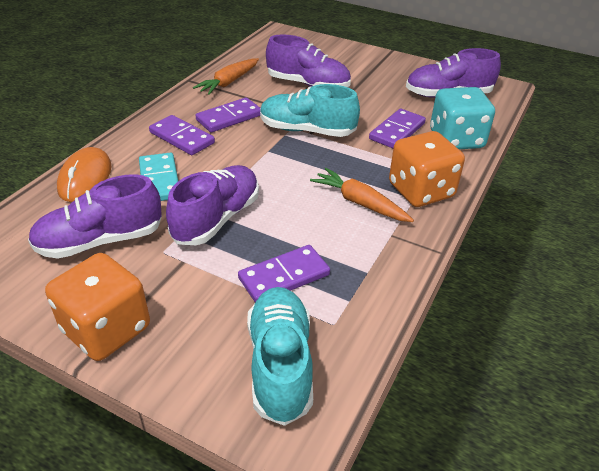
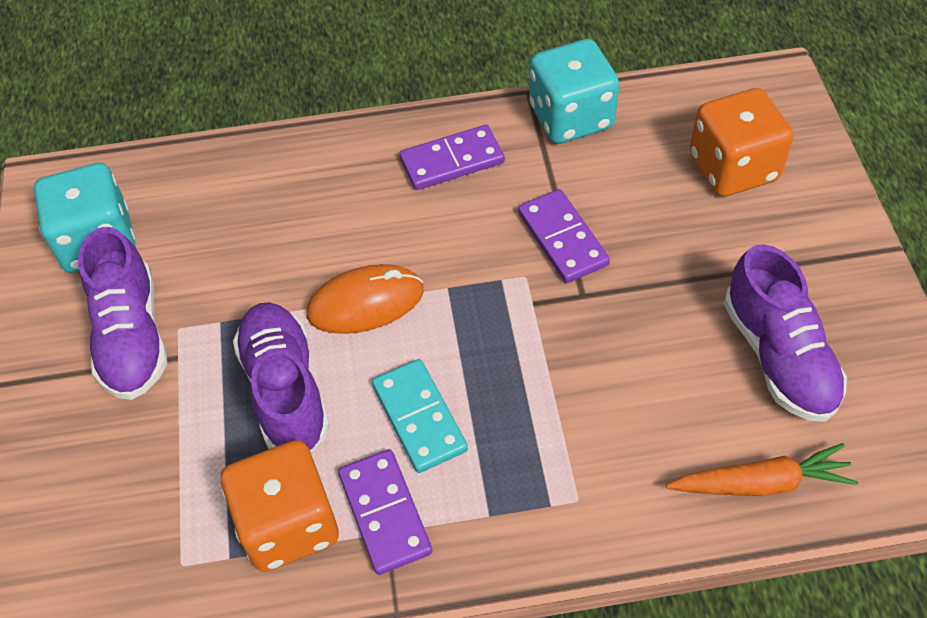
orange carrot: [193,58,259,95] [310,168,414,222] = 2 -> [666,443,858,496] = 1
purple domino: [149,115,215,155] [195,98,260,132] [238,245,330,302] [369,109,426,148] = 4 -> [338,449,432,575] [399,125,505,190] [518,189,610,283] = 3
purple shoe: [28,174,162,259] [166,165,259,245] [266,34,351,87] [406,48,501,98] = 4 -> [78,227,167,400] [233,302,330,452] [724,244,847,422] = 3
turquoise dice: [430,87,495,149] = 1 -> [34,163,136,273] [529,39,619,144] = 2
turquoise shoe: [247,287,313,426] [260,84,360,137] = 2 -> none = 0

